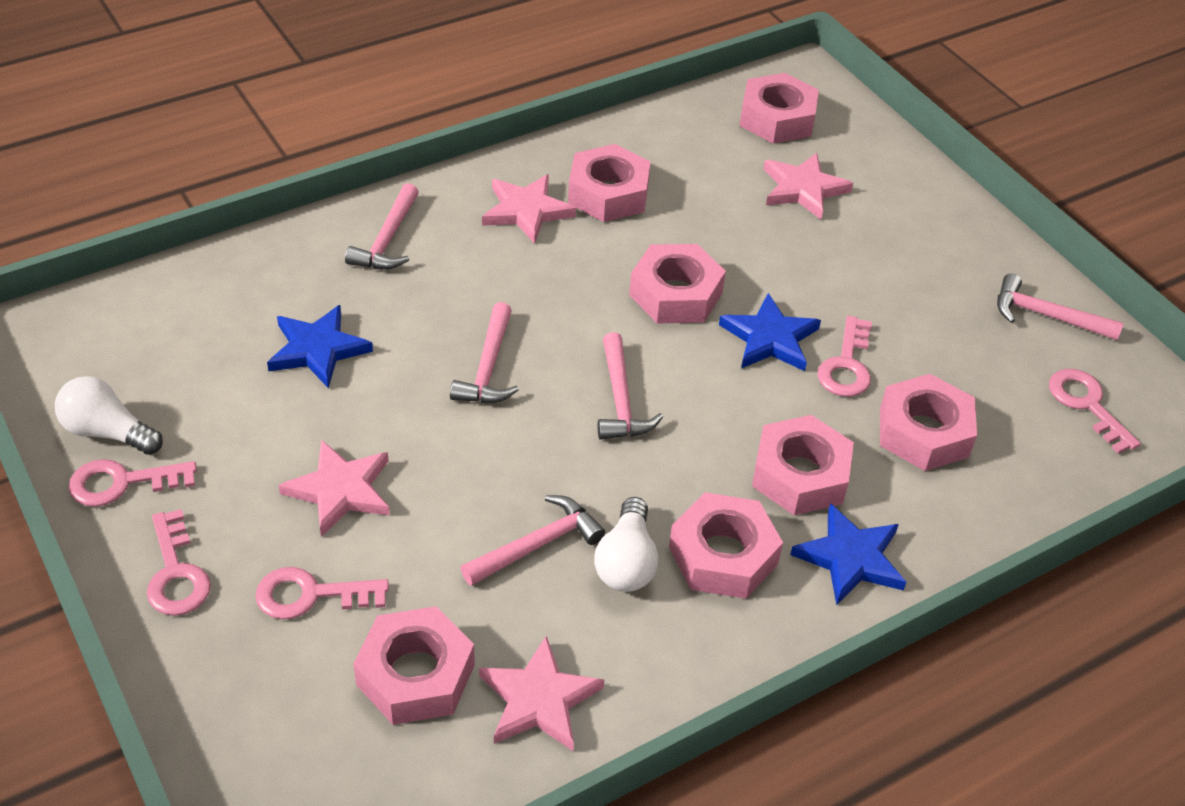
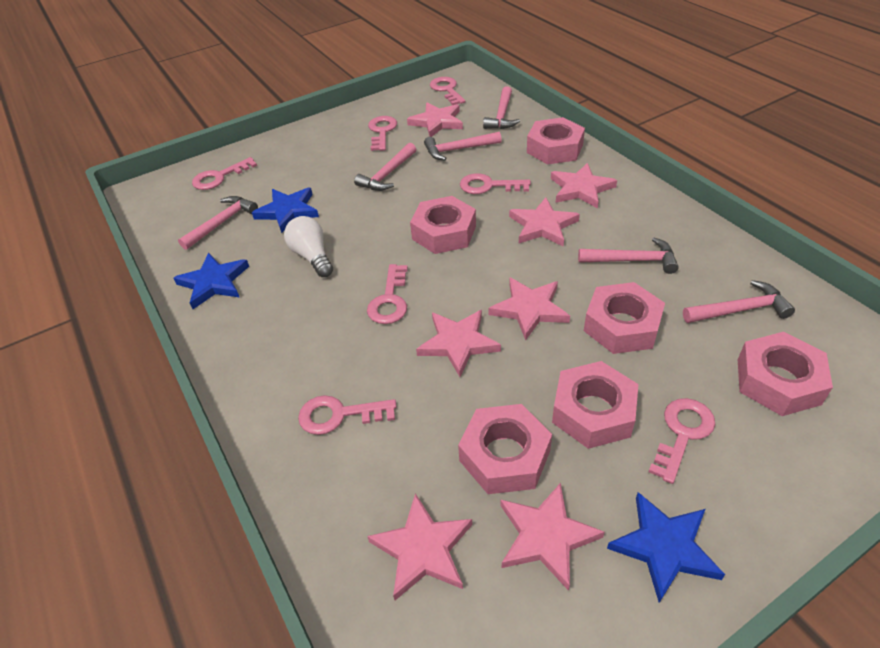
pink hammer: [345,183,419,269] [450,302,519,403] [461,495,605,586] [598,332,663,440] [997,273,1124,340] = 5 -> [178,196,258,250] [354,143,416,191] [424,132,502,160] [483,86,520,129] [578,238,679,274] [683,280,795,323] = 6
pink key: [68,459,197,507] [147,509,211,616] [255,567,389,619] [817,316,872,397] [1049,369,1141,454] = 5 -> [192,157,257,190] [298,395,397,435] [367,264,408,324] [368,116,397,151] [430,77,466,105] [460,173,531,194] [648,398,715,484] = 7
pink nut: [353,606,475,725] [568,144,651,222] [629,244,726,323] [669,492,783,599] [740,73,819,144] [752,415,854,515] [880,374,977,471] = 7 -> [410,196,476,254] [458,404,552,494] [527,117,585,165] [552,361,638,449] [584,282,665,354] [738,332,833,416] = 6
pink star: [279,440,390,537] [479,636,604,751] [482,174,576,244] [764,153,853,220] = 4 -> [367,493,472,600] [407,103,463,137] [416,310,501,377] [489,278,570,340] [500,483,605,591] [509,197,580,246] [551,163,617,208] = 7
white light bulb: [55,376,163,455] [594,497,659,592] = 2 -> [284,216,333,277] = 1

